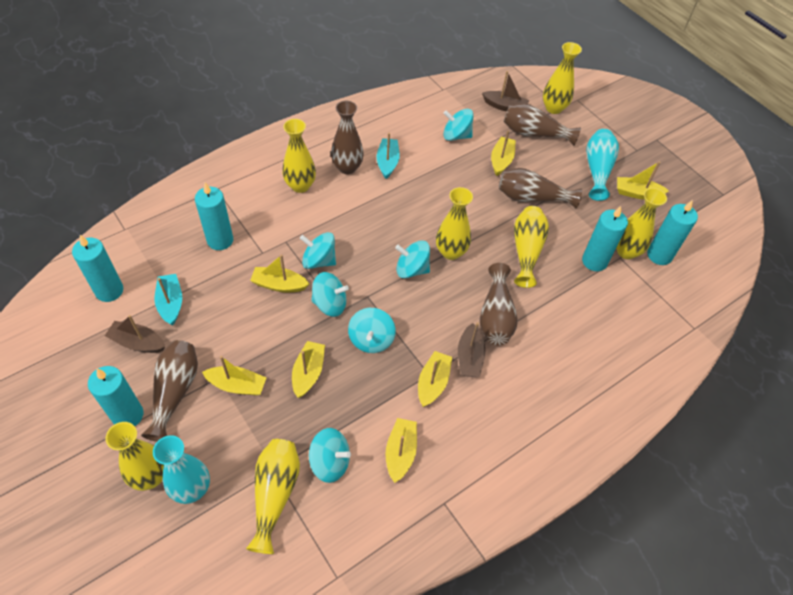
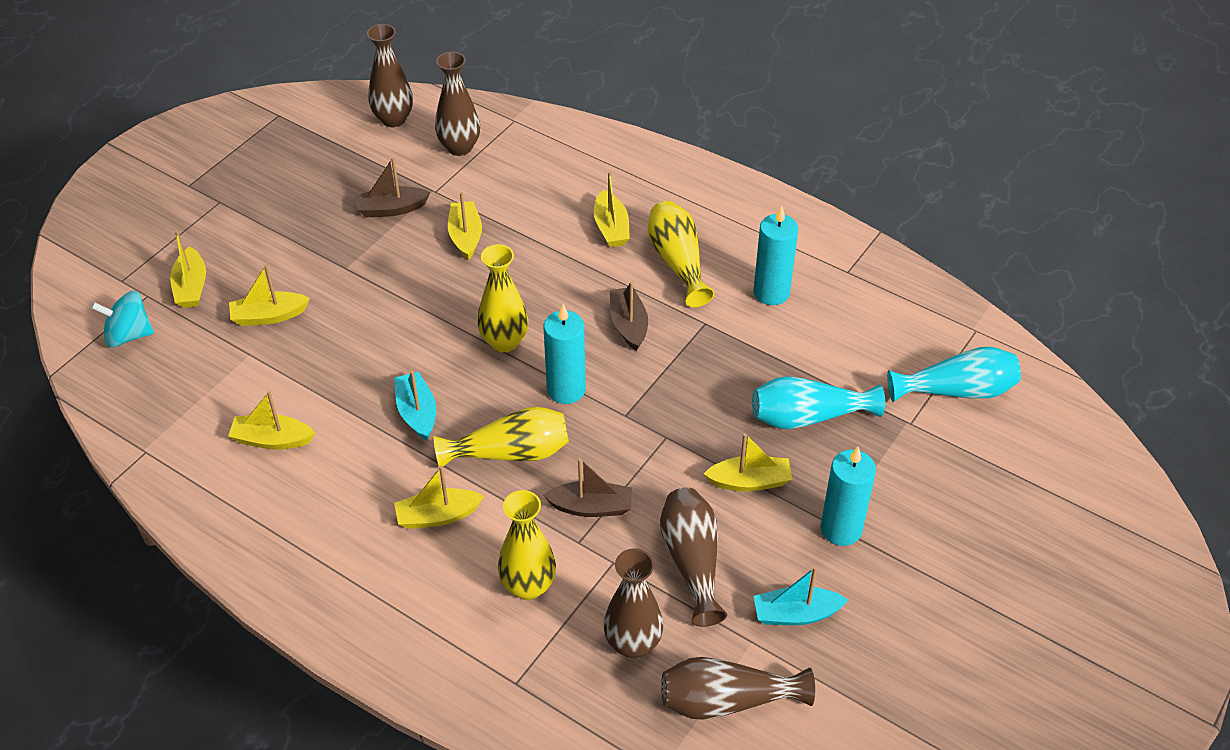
turquoise candle: [72,235,123,302] [88,366,143,426] [195,183,233,250] [582,206,628,271] [647,200,698,265] = 5 -> [543,304,586,404] [753,205,798,305] [821,447,876,546] = 3
turquoise spinning top: [300,232,336,269] [309,428,351,483] [311,272,349,317] [348,308,396,353] [395,240,430,278] [443,109,474,141] = 6 -> [91,291,154,348] = 1
yellow vase: [106,422,164,491] [246,439,300,554] [282,119,316,193] [436,187,473,260] [514,206,549,288] [543,42,582,114] [616,188,667,259] = 7 -> [434,407,569,466] [477,244,528,353] [498,490,556,600] [648,201,715,307] = 4

